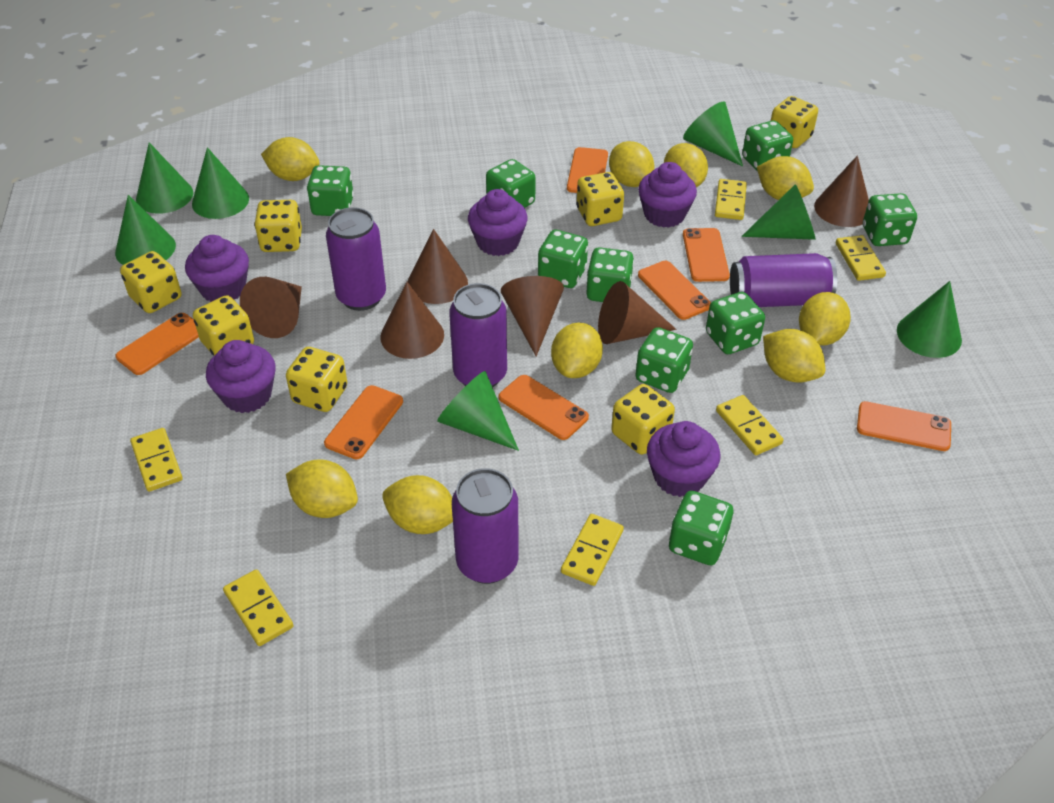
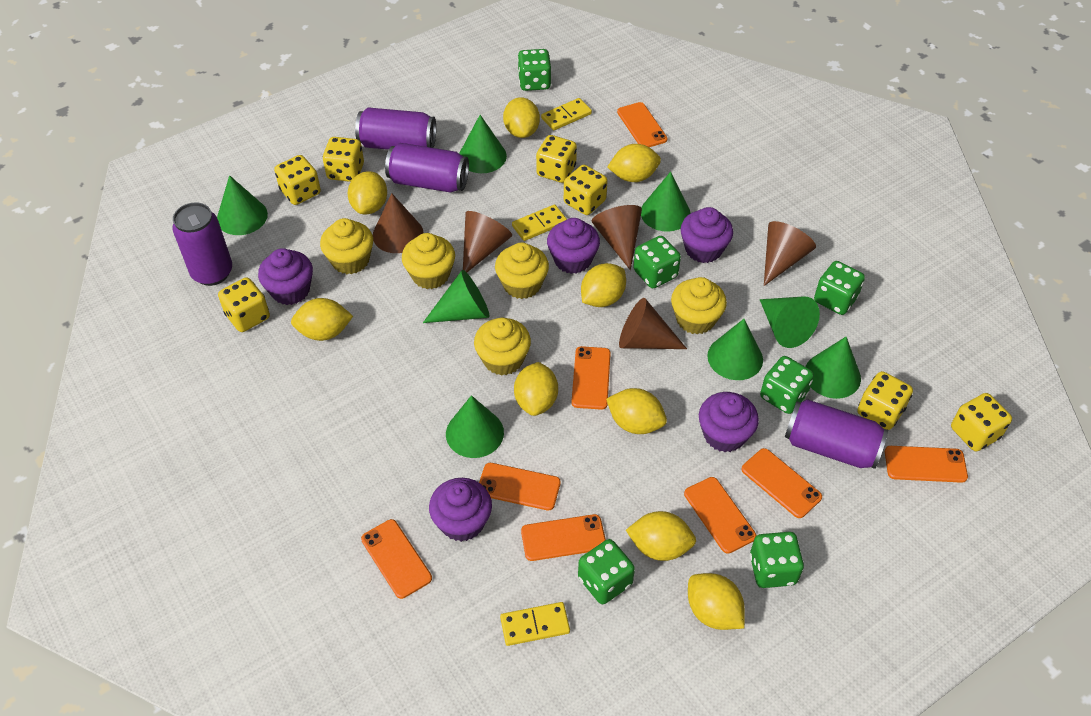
brown cone: [240,277,302,338] [381,282,444,359] [408,229,468,304] [501,276,564,357] [598,281,676,344] [814,155,869,227] = 6 -> [373,193,424,253] [463,211,512,272] [592,205,642,270] [619,298,687,349] [764,221,816,286] = 5
green cone: [115,195,176,265] [136,142,193,214] [192,147,249,219] [437,371,519,451] [683,102,743,167] [742,184,816,240] [897,281,962,358] = 7 -> [217,175,268,235] [423,270,489,323] [446,395,504,458] [459,115,507,173] [641,172,691,232] [707,319,763,380] [760,297,820,348] [805,337,861,399] = 8
green dice: [307,165,354,216] [486,159,536,208] [538,230,588,288] [586,247,634,302] [635,327,693,393] [669,491,733,565] [706,292,765,354] [742,120,793,170] [863,193,917,246] = 9 -> [518,49,551,91] [578,539,635,604] [633,236,681,288] [750,532,804,588] [760,356,814,414] [814,261,865,315] = 6
orange phone: [115,313,199,375] [324,385,403,459] [499,375,589,440] [567,147,608,193] [638,261,711,320] [683,228,730,282] [857,401,951,451] = 7 -> [361,519,432,599] [479,463,561,510] [521,514,606,561] [571,346,611,410] [617,102,667,147] [684,477,756,554] [741,448,822,518] [885,446,968,483] = 8
yellow cupcake: none = 0 -> [320,218,373,274] [402,233,455,289] [474,318,531,376] [495,242,549,299] [671,277,727,334] = 5
yellow domino: [130,428,183,492] [223,569,294,646] [561,514,624,586] [715,179,747,220] [716,395,783,455] [836,235,886,281] = 6 -> [500,602,570,646] [512,204,567,241] [541,98,592,131] = 3

